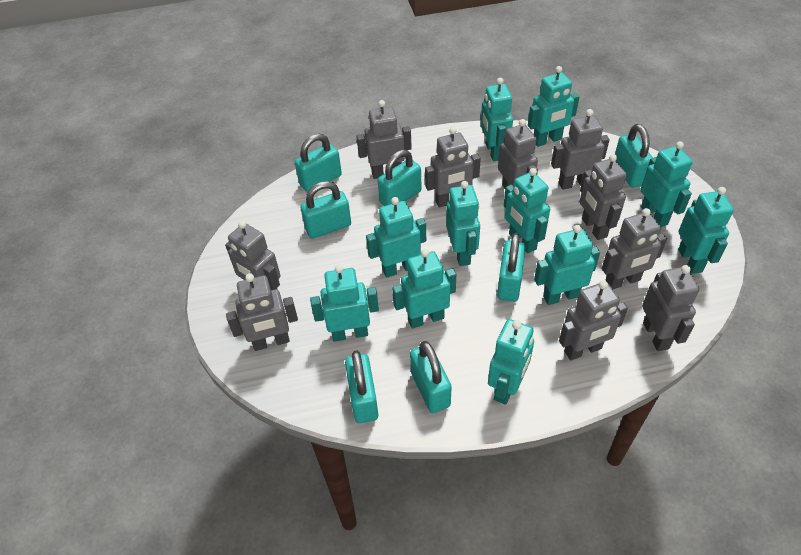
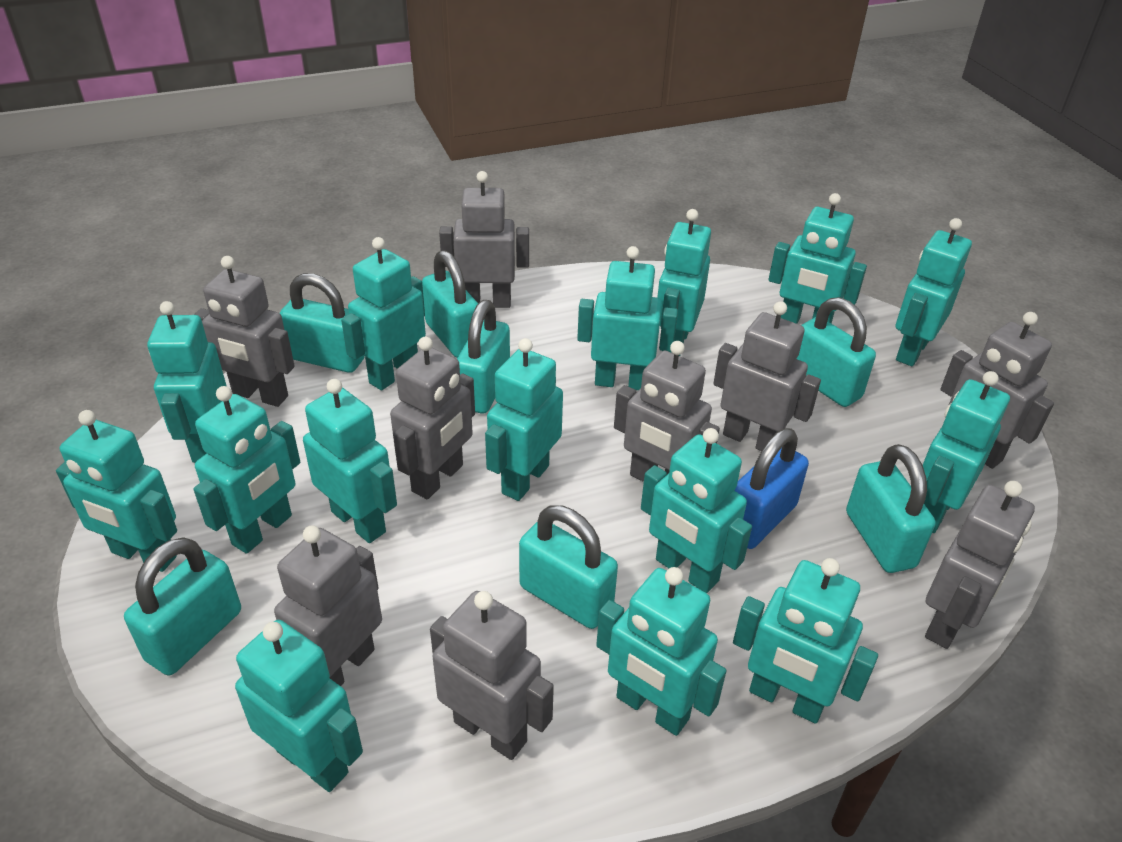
blue padlock: none = 0 -> [734,428,809,549] = 1
grey robot: [225,221,281,290] [226,273,298,351] [356,100,412,179] [425,127,481,208] [498,119,538,188] [551,109,610,190] [559,280,628,361] [579,154,627,240] [602,208,667,289] [642,265,700,351] = 10 -> [194,256,295,407] [274,525,382,686] [390,337,475,499] [430,591,554,760] [439,171,529,308] [614,341,720,482] [713,301,821,451] [925,481,1035,649] [940,312,1054,469] = 9
turquoise robot: [310,265,379,342] [366,197,426,278] [392,249,456,329] [446,181,480,266] [481,78,513,161] [488,319,534,405] [504,168,550,253] [528,66,580,147] [534,225,600,305] [640,141,693,227] [678,187,734,274] = 11 -> [56,410,177,572] [147,301,226,463] [193,386,300,554] [235,620,363,792] [303,379,397,543] [341,237,426,390] [485,338,563,501] [577,246,678,390] [596,567,726,736] [641,428,752,593] [657,209,711,356] [733,558,878,724] [768,193,867,324] [896,218,972,366] [923,371,1010,533] = 15

